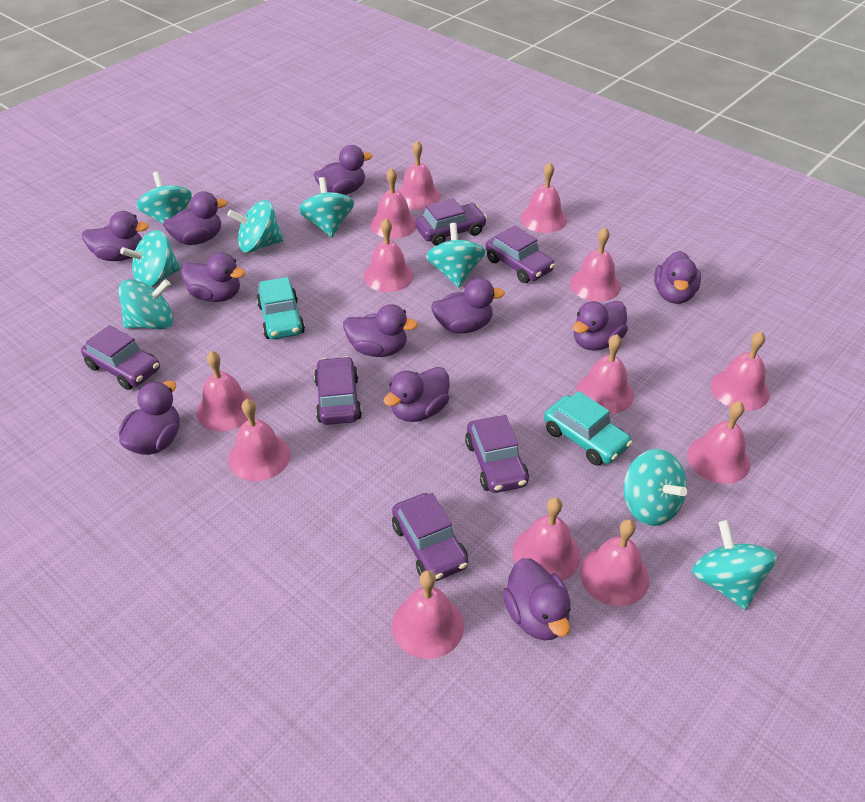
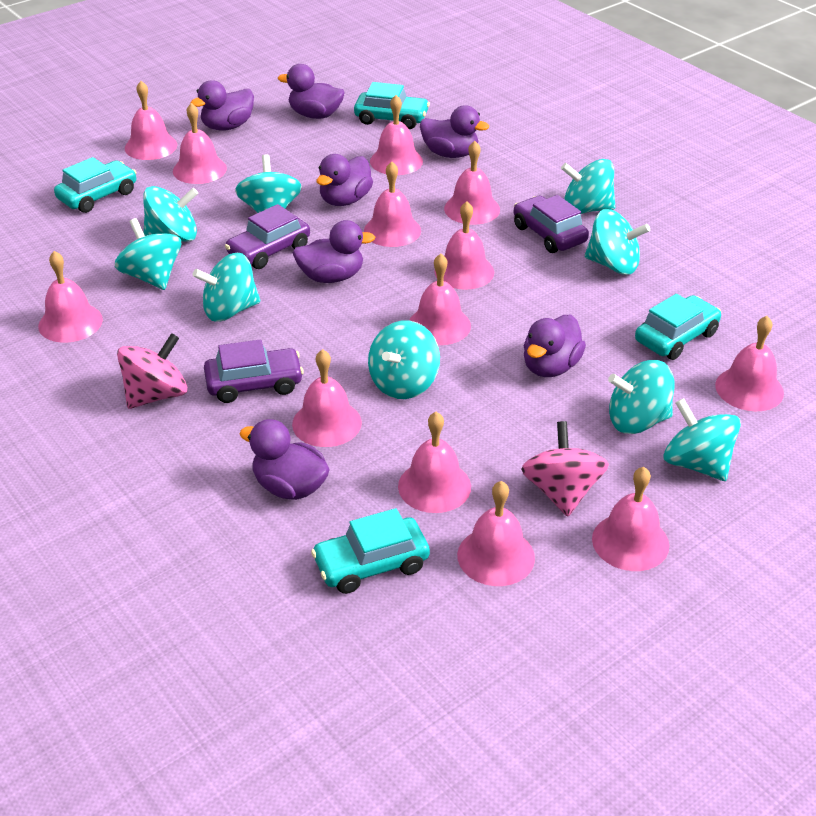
pink spinning top: none = 0 -> [117,333,187,409] [521,421,609,517] = 2
purple car: [81,325,160,390] [314,356,362,425] [392,493,468,581] [415,198,487,246] [465,415,529,493] [486,225,555,283] = 6 -> [204,340,304,403] [225,204,310,269] [513,195,589,253] = 3
purple duck: [82,211,149,261] [119,381,180,455] [163,191,228,245] [181,252,245,302] [314,145,372,195] [343,304,418,357] [384,367,450,422] [431,278,505,333] [503,558,571,640] [573,301,628,351] [654,251,701,304] = 11 -> [190,80,254,131] [239,419,330,500] [278,64,345,119] [293,220,375,283] [317,154,373,206] [420,105,489,158] [524,315,586,377] = 7
turquoise car: [256,277,305,339] [544,391,632,466] = 2 -> [54,157,137,213] [311,508,430,594] [354,82,430,129] [635,294,721,360] = 4
turquoise spinning top: [118,279,173,329] [120,230,181,287] [136,171,192,224] [227,200,284,253] [299,177,354,238] [426,223,485,288] [623,449,687,526] [692,520,777,610] = 8 -> [115,218,181,290] [143,186,198,242] [192,253,260,322] [235,155,302,213] [368,321,440,399] [561,159,615,214] [585,209,650,275] [608,360,674,434] [664,398,741,481] = 9

